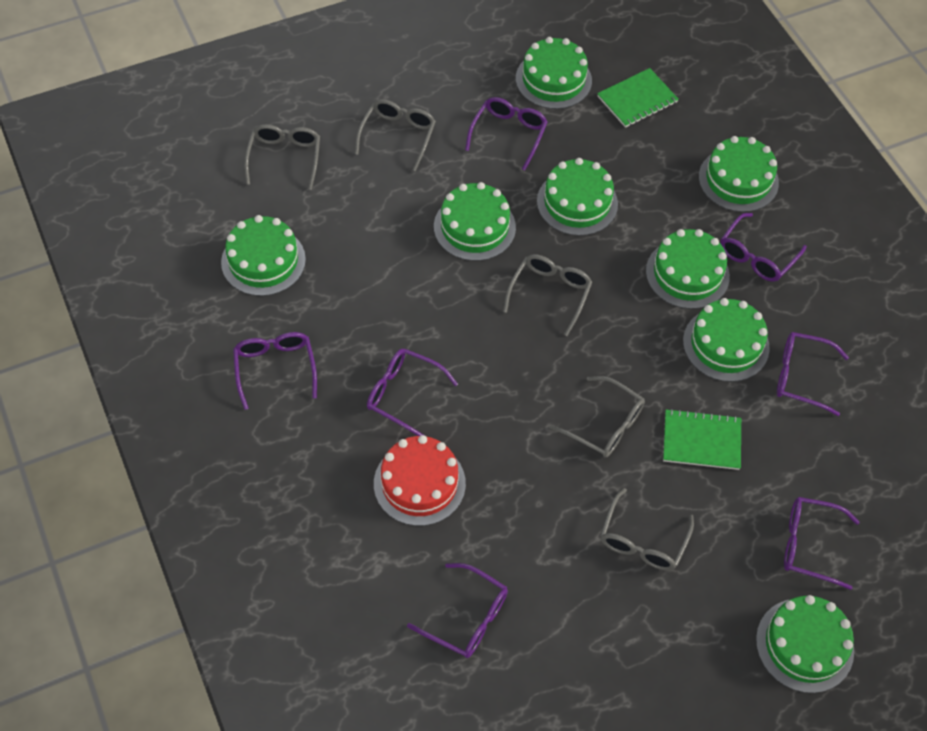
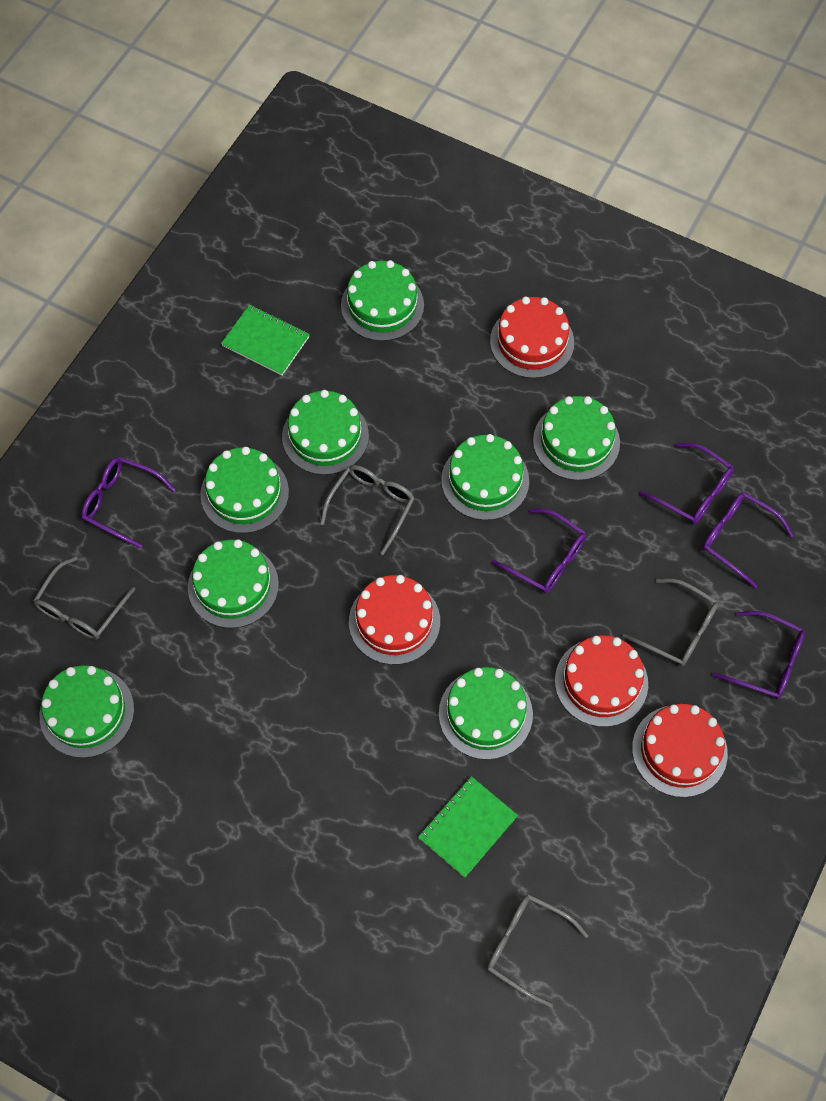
grey glasses: [244,124,320,190] [355,99,436,172] [503,254,592,336] [550,376,645,458] [600,488,694,571] = 5 -> [33,557,136,640] [320,465,415,555] [487,894,588,1008] [622,578,719,666] = 4
purple glasses: [233,332,317,410] [367,349,458,436] [407,563,508,658] [465,97,548,171] [720,213,806,282] [777,332,849,416] [784,497,859,590] = 7 -> [81,457,176,548] [491,509,586,593] [639,443,734,524] [702,492,794,588] [712,611,805,699] = 5
red cake: [374,435,466,526] = 1 -> [349,575,440,665] [490,297,574,378] [555,635,648,727] [632,704,728,797] = 4

